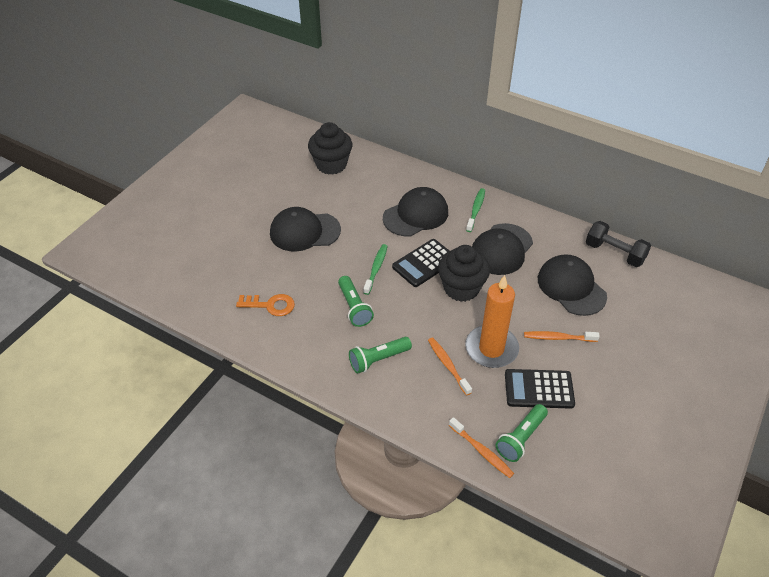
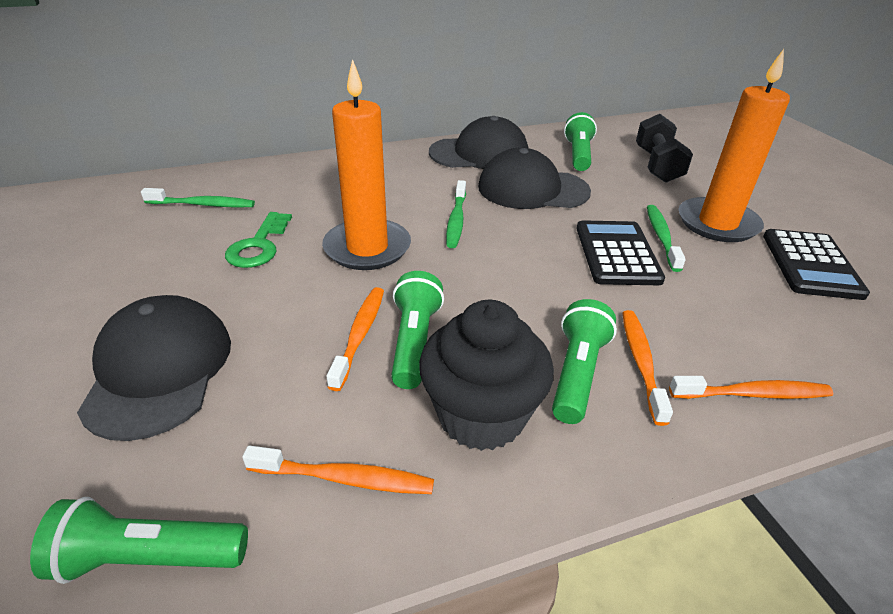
black cap: [270,207,341,252] [383,187,448,236] [472,223,533,275] [538,254,607,316] = 4 -> [77,295,231,441] [429,116,528,169] [478,148,591,209] = 3
black cupcake: [308,122,352,175] [438,245,490,302] = 2 -> [419,300,554,451] = 1
green flashlight: [338,276,374,327] [349,337,412,374] [495,404,548,462] = 3 -> [30,497,248,584] [391,271,444,389] [552,299,617,424] [564,112,597,171] = 4
green key: none = 0 -> [225,212,292,268] = 1
green toothbrush: [363,244,388,295] [466,188,485,232] = 2 -> [141,188,255,208] [446,180,466,248] [647,205,686,272] = 3
orange candle: [465,275,519,368] = 1 -> [322,59,411,270] [678,49,790,242] = 2
orange key: [236,294,295,316] = 1 -> none = 0
orange toothbrush: [428,337,472,396] [449,417,514,478] [524,331,600,342] = 3 -> [242,446,434,494] [326,287,384,391] [622,310,673,426] [669,376,833,399] = 4

